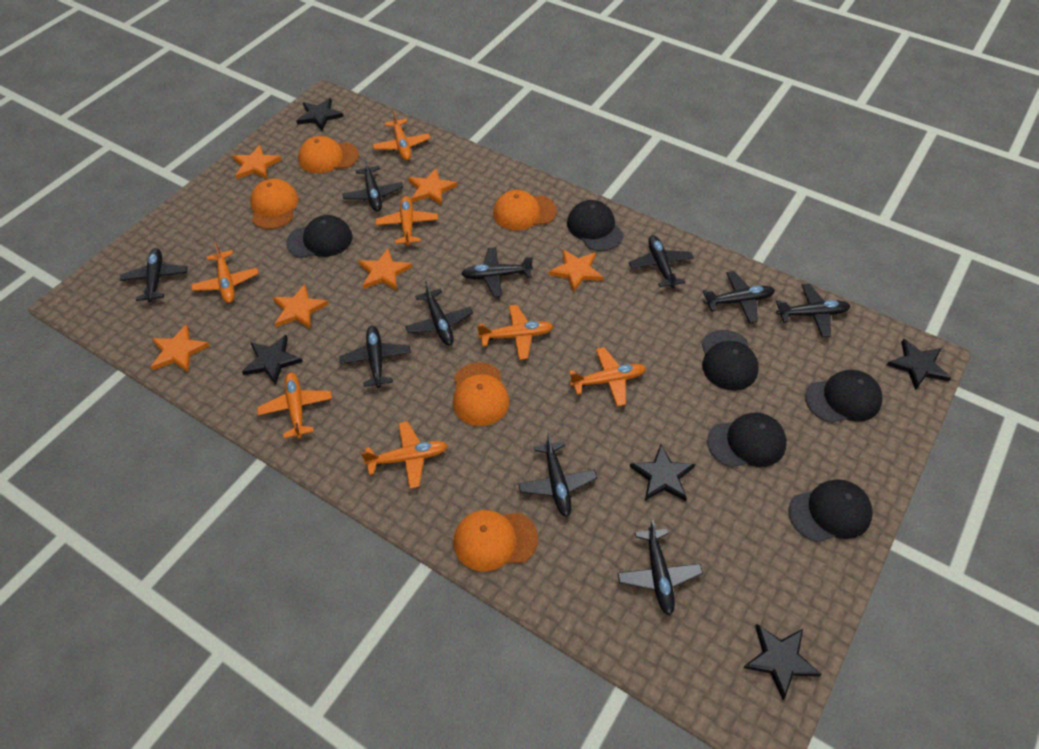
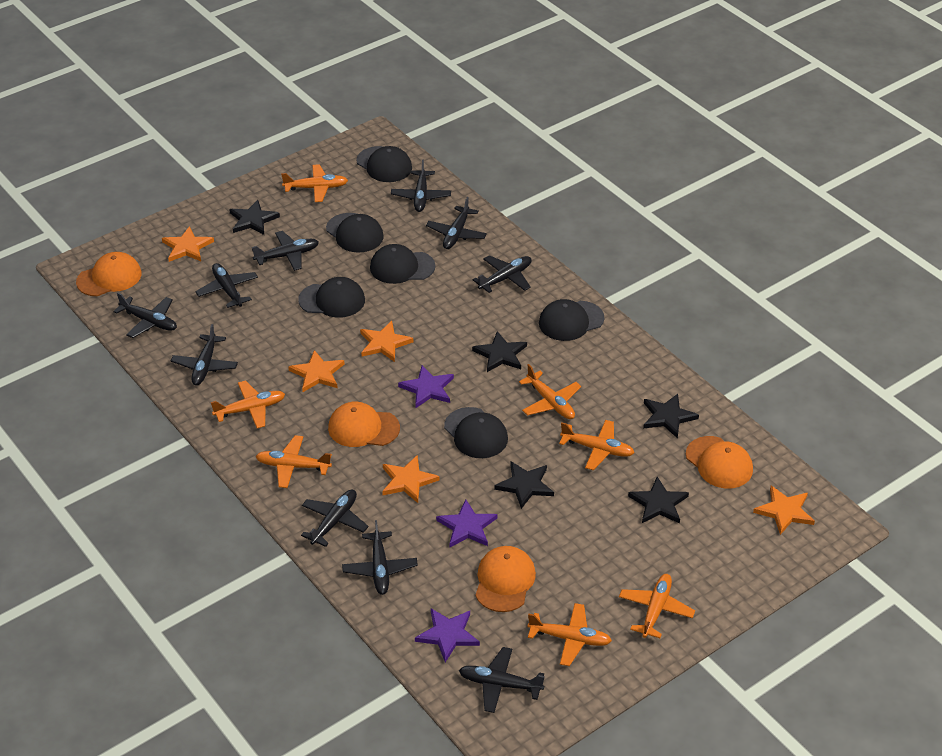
orange cap: [250,179,298,229] [298,136,359,173] [453,362,509,426] [453,510,538,572] [493,190,557,230] = 5 -> [76,252,142,296] [328,402,400,447] [475,546,536,612] [686,436,753,488] = 4
orange star: [151,324,210,372] [233,145,282,179] [273,284,329,329] [358,249,412,290] [408,168,457,205] [549,249,603,293] = 6 -> [162,226,214,262] [288,350,345,392] [360,321,413,362] [382,455,440,503] [753,486,815,535] = 5
purple star: none = 0 -> [398,365,454,408] [415,609,480,662] [436,500,497,547] = 3

